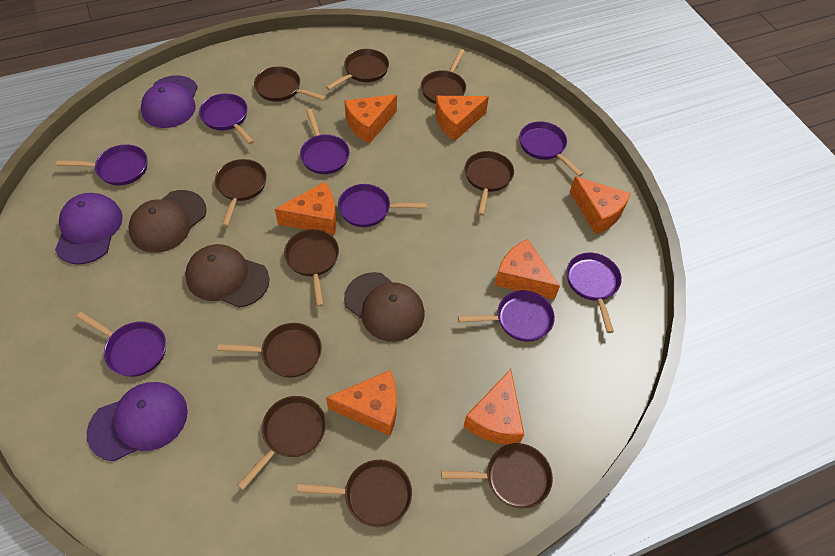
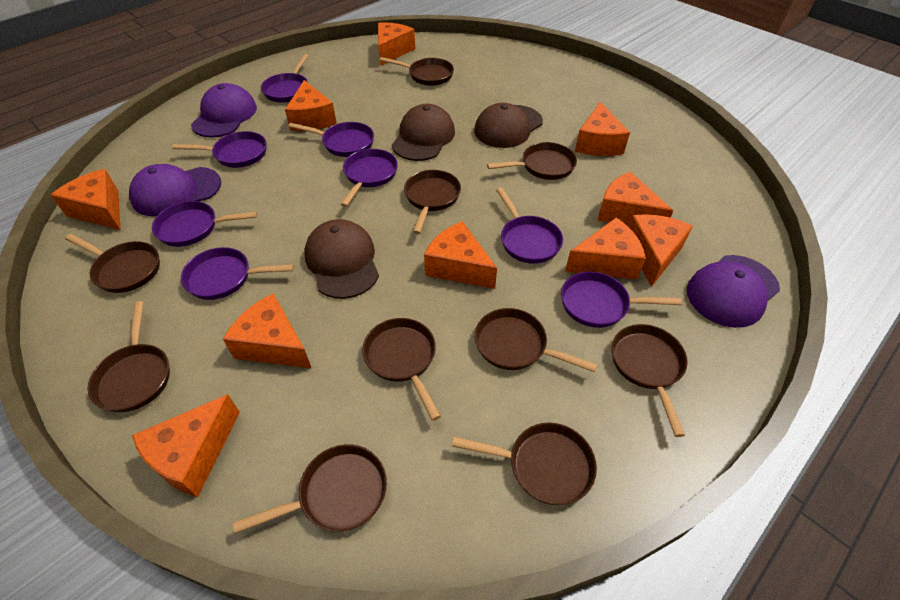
orange cheese: [275,182,336,235] [326,370,397,436] [344,95,397,144] [435,96,489,141] [464,369,524,445] [495,239,560,300] [570,176,631,235] = 7 -> [51,169,121,230] [132,394,240,497] [223,293,311,368] [285,80,337,131] [378,22,415,66] [424,221,497,289] [565,217,646,279] [575,102,630,156] [597,171,673,226] [628,214,693,287] = 10

